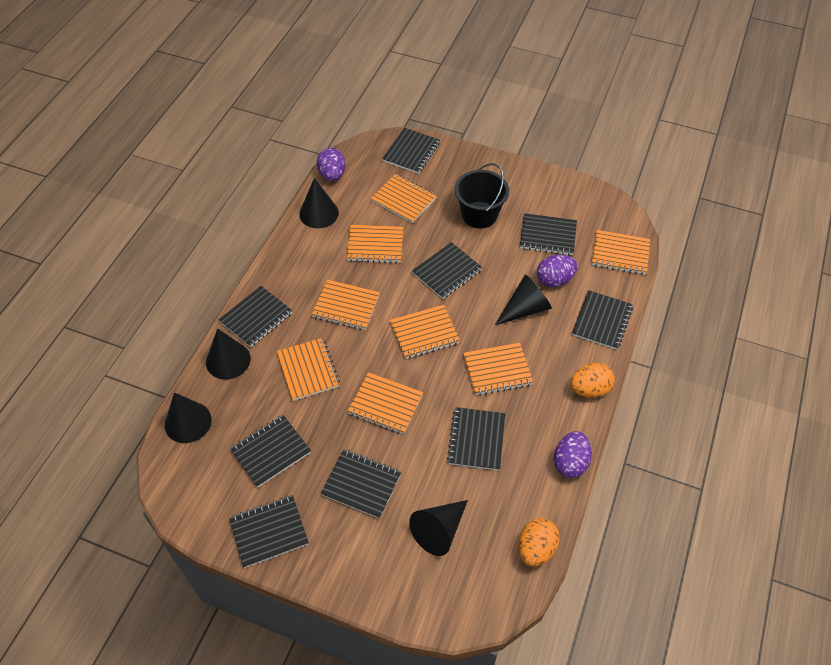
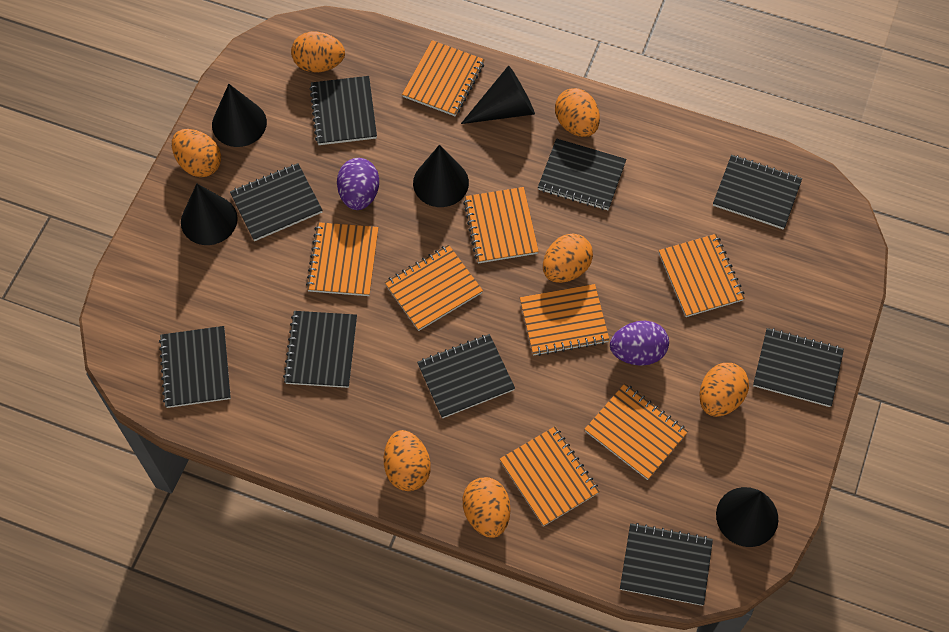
black bucket: [455,163,509,229] = 1 -> none = 0
orange egg: [519,518,560,567] [570,363,615,398] = 2 -> [172,129,221,177] [291,31,345,73] [384,430,431,491] [463,477,510,538] [543,233,593,283] [555,88,600,137] [699,363,749,417] = 7
purple egg: [317,148,345,181] [537,255,578,287] [554,431,592,478] = 3 -> [337,158,379,210] [610,320,669,366] = 2

